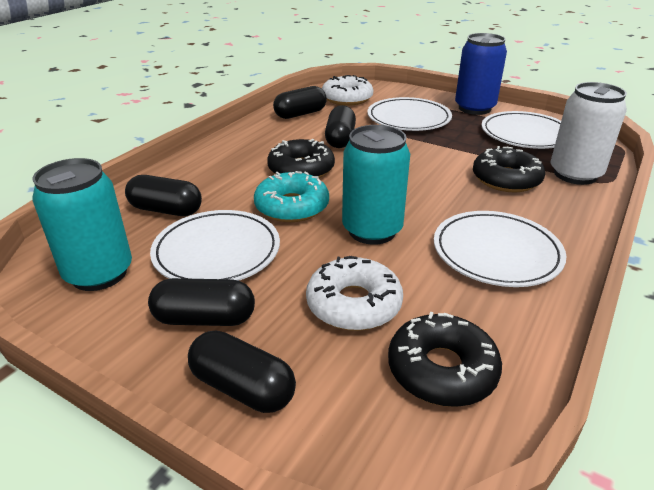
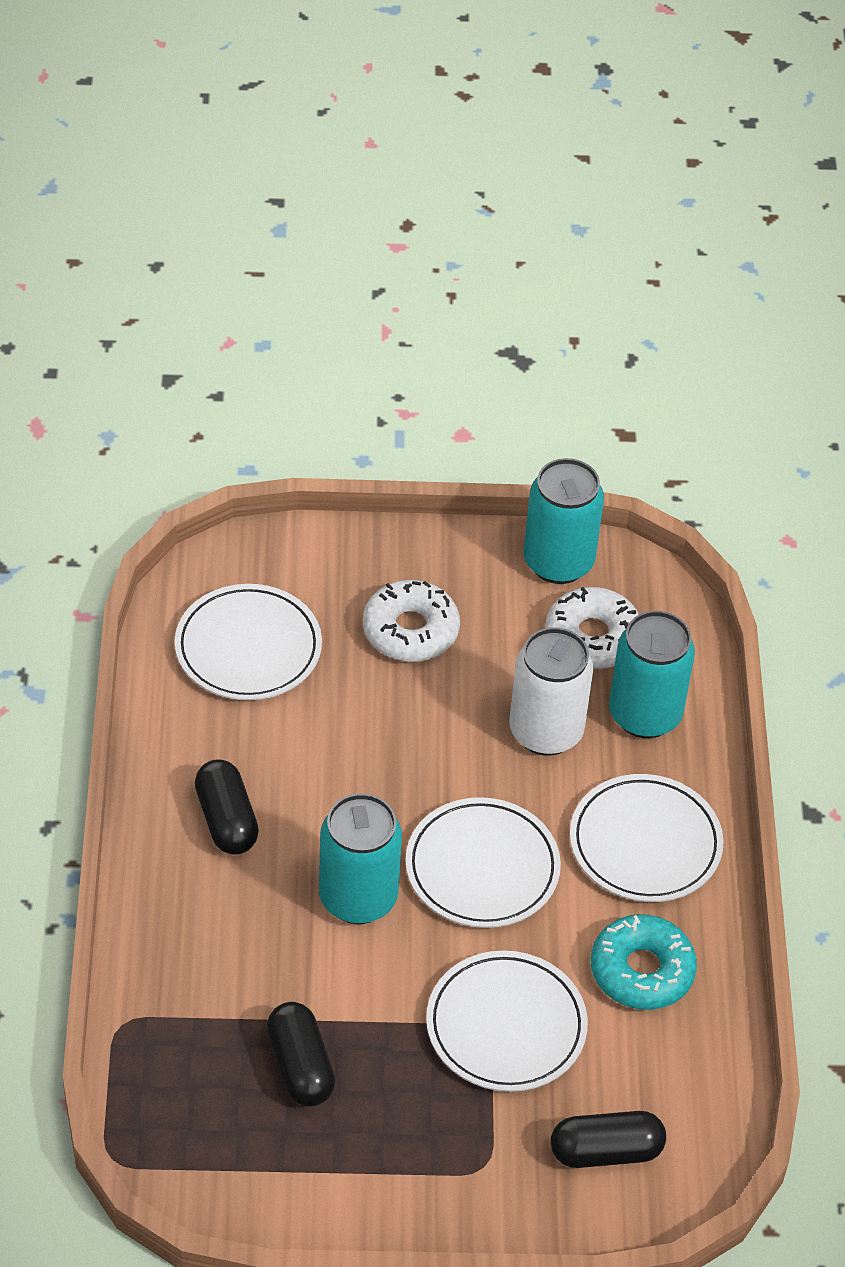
black capsule: [125,175,202,216] [148,278,255,326] [188,331,296,413] [273,86,327,119] [325,105,356,148] = 5 -> [195,759,259,855] [267,1002,336,1107] [551,1111,666,1168] = 3
black donut: [267,139,335,178] [388,312,502,407] [473,146,545,192] = 3 -> none = 0
blue can: [455,33,507,115] = 1 -> none = 0
turquoise can: [32,158,132,291] [342,125,410,245] = 2 -> [319,793,402,924] [524,458,604,584] [609,611,695,738] = 3

